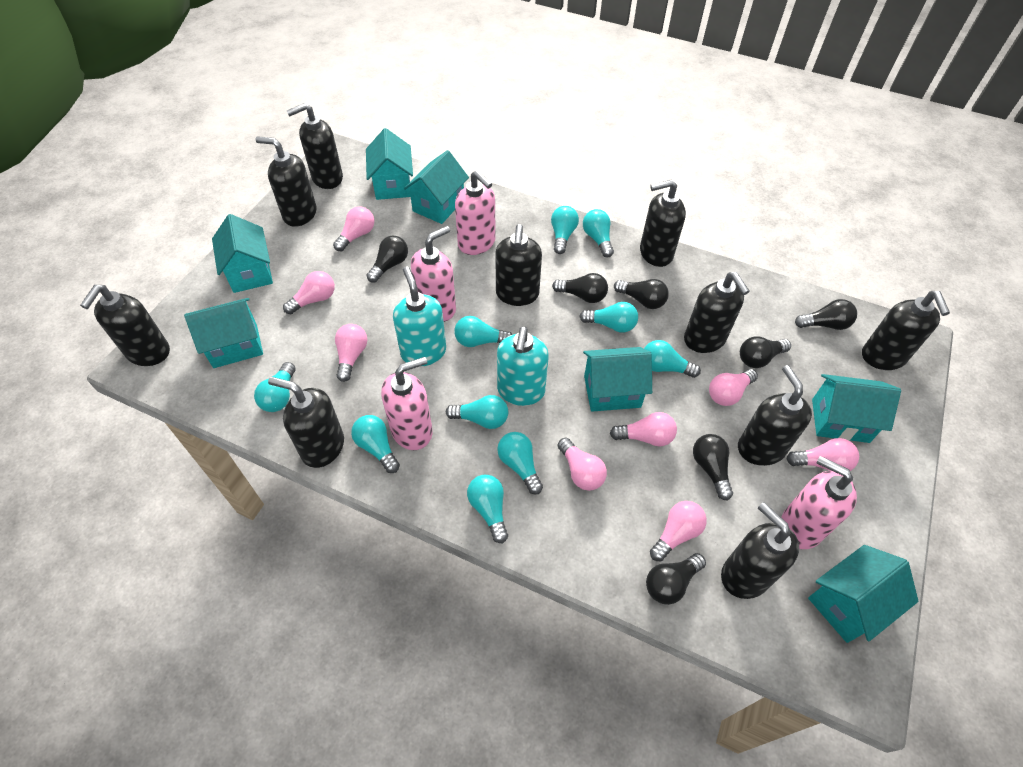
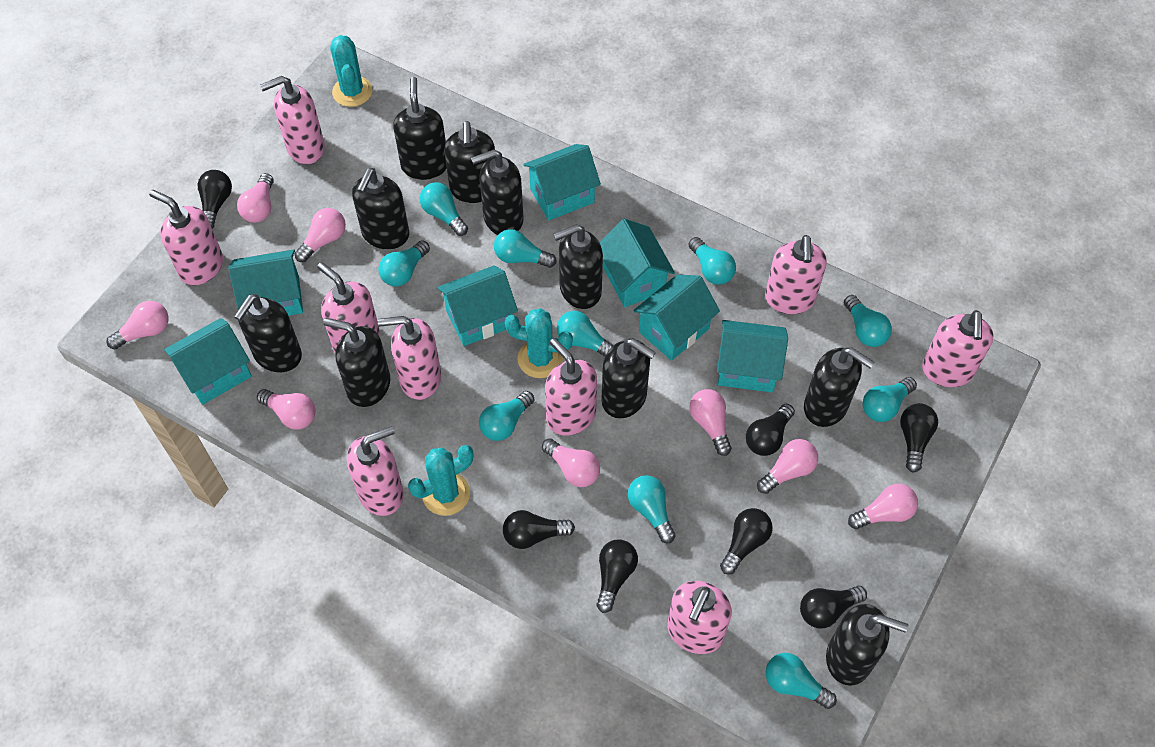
pink soap dispenser: [381,357,433,450] [411,226,456,322] [455,170,496,255] [781,456,857,549] = 4 -> [149,190,223,285] [260,76,325,164] [317,262,380,354] [347,426,404,516] [378,316,441,400] [545,338,597,436] [667,581,732,654] [765,235,827,314] [922,310,994,387] = 9
turquoise cactus: none = 0 -> [330,35,372,107] [408,445,473,516] [505,308,573,378] = 3
turquoise soap dispenser: [393,266,446,367] [497,326,549,406] = 2 -> none = 0

